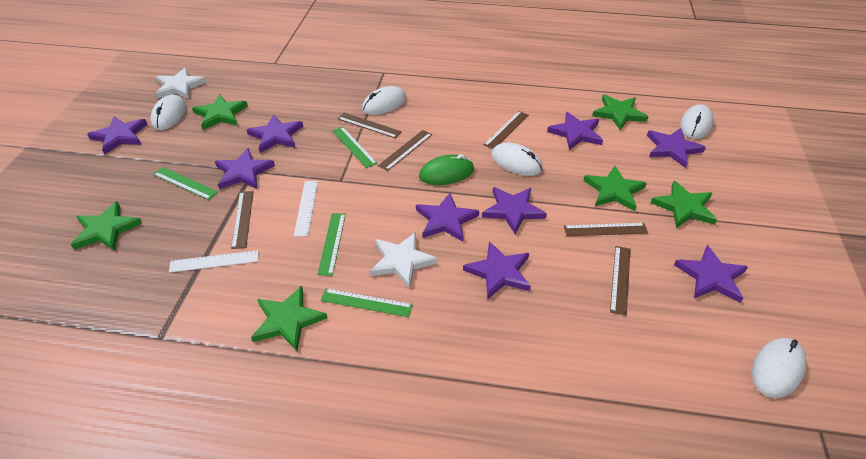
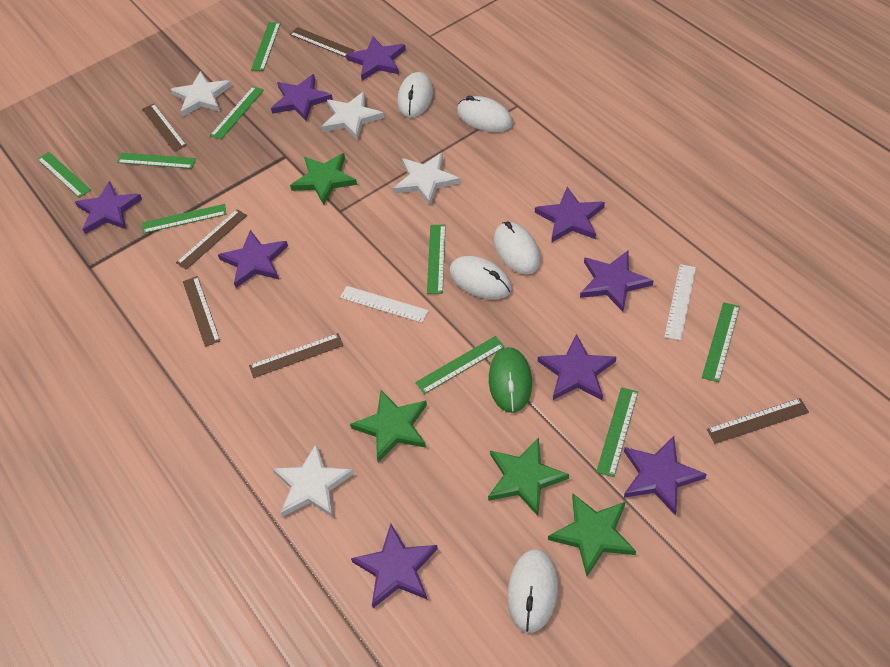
green ruler: [153,167,218,200] [317,213,346,276] [321,288,413,317] [332,127,377,168] = 4 -> [37,152,91,198] [117,153,196,169] [142,204,226,234] [210,86,264,139] [251,22,281,71] [415,336,505,394] [427,225,446,294] [596,387,638,477] [702,302,740,382] = 9
green star: [71,201,142,251] [192,94,248,130] [251,286,327,351] [583,166,647,211] [592,95,648,130] [651,181,717,228] = 6 -> [290,153,357,205] [350,390,427,463] [488,438,569,516] [548,493,636,576] = 4
white star: [155,67,207,99] [370,232,438,289] = 2 -> [170,71,232,117] [273,443,354,517] [321,92,384,140] [393,153,460,205] = 4

